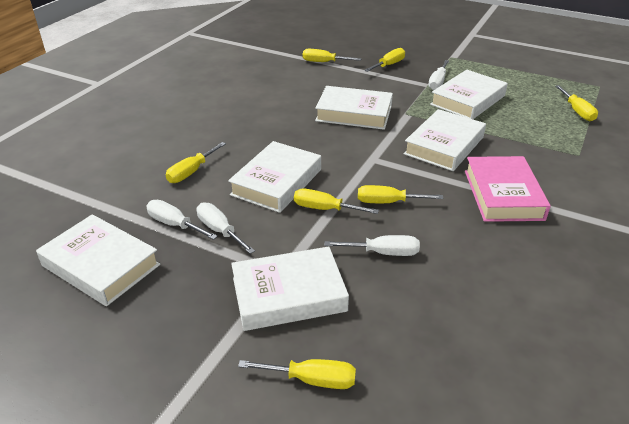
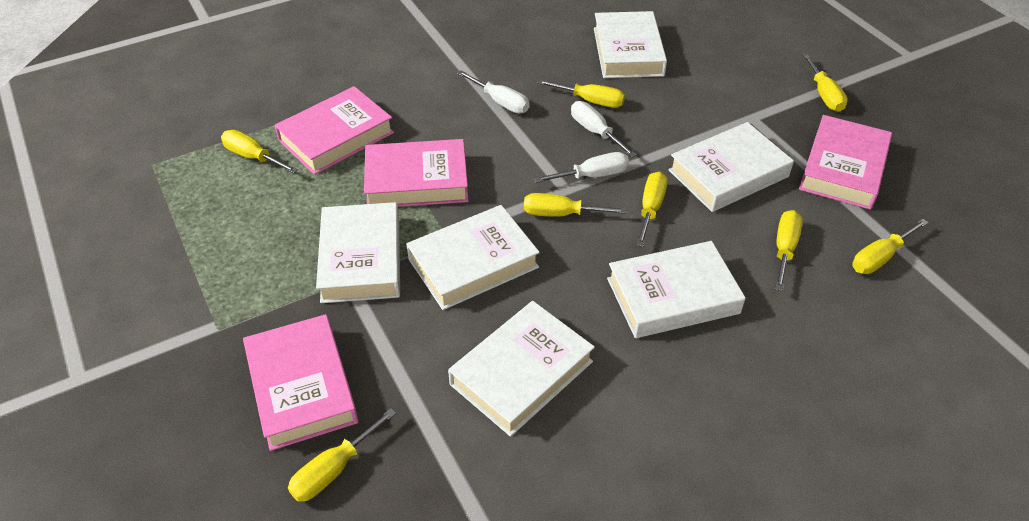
pink book: [465,156,551,222] = 1 -> [243,314,359,451] [275,86,394,175] [364,139,469,207] [799,115,892,210] = 4
white screwdriver: [146,200,218,240] [197,203,255,254] [324,235,420,256] [428,60,449,90] = 4 -> [457,71,530,113] [534,152,629,183] [571,101,637,157] = 3
yellow screwdriver: [166,142,226,183] [238,359,356,389] [294,188,379,214] [303,49,361,62] [358,185,444,203] [364,48,405,72] [555,85,598,121] = 7 -> [221,130,298,174] [288,408,396,502] [524,193,626,217] [537,79,625,108] [636,172,668,247] [775,210,803,291] [802,53,848,112] [852,219,929,274] = 8

